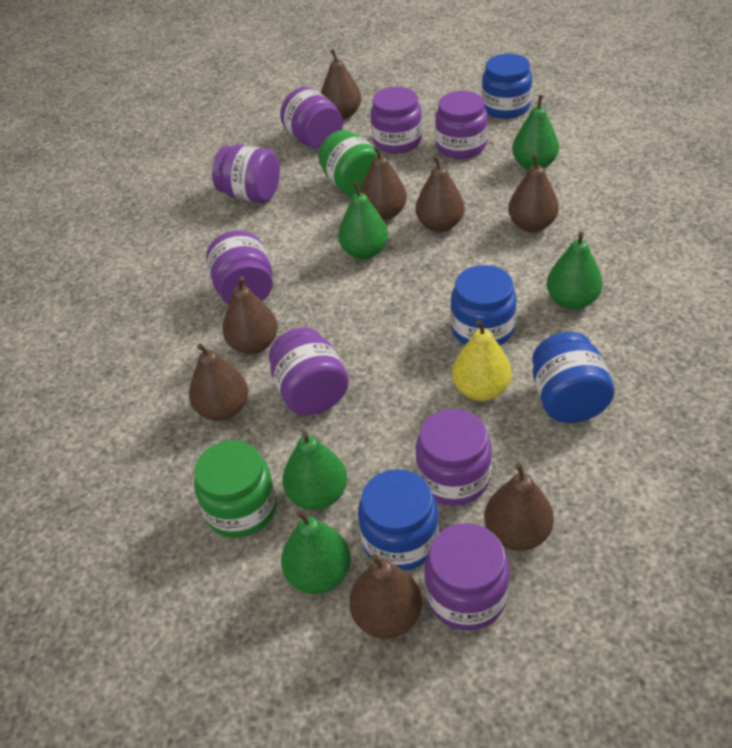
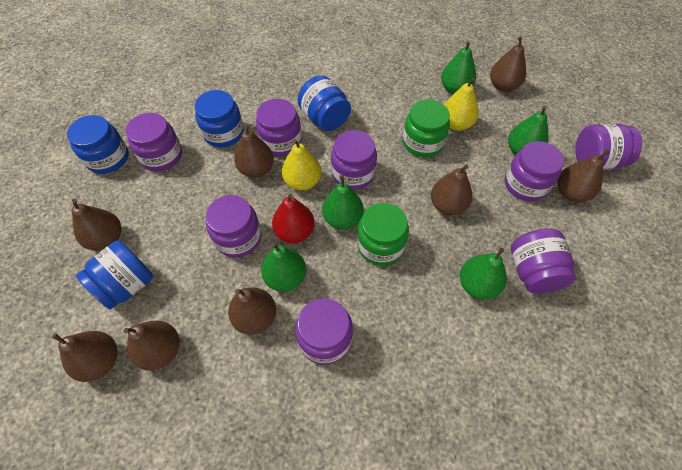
red pear: none = 0 -> [272,194,315,243] = 1
yellow pear: [452,320,512,401] = 1 -> [282,139,321,191] [444,78,479,131] = 2

